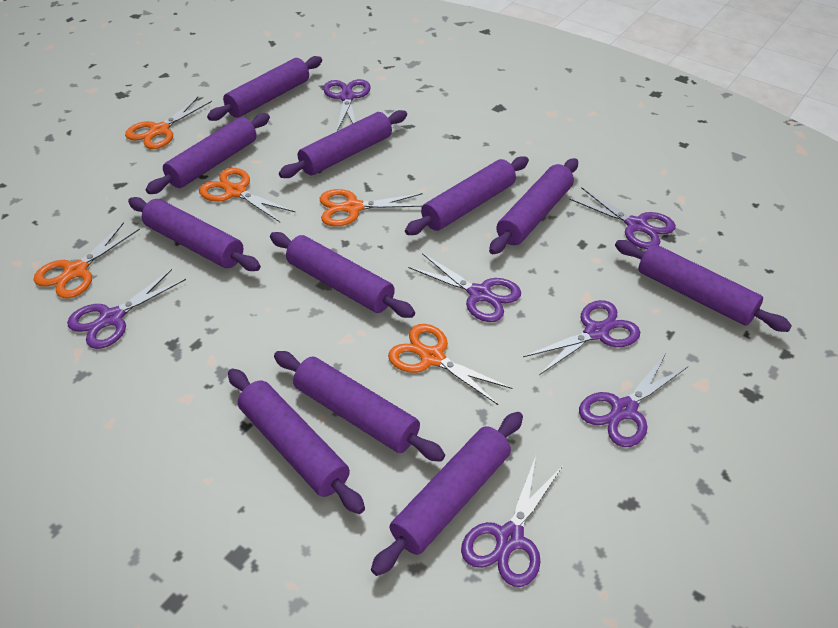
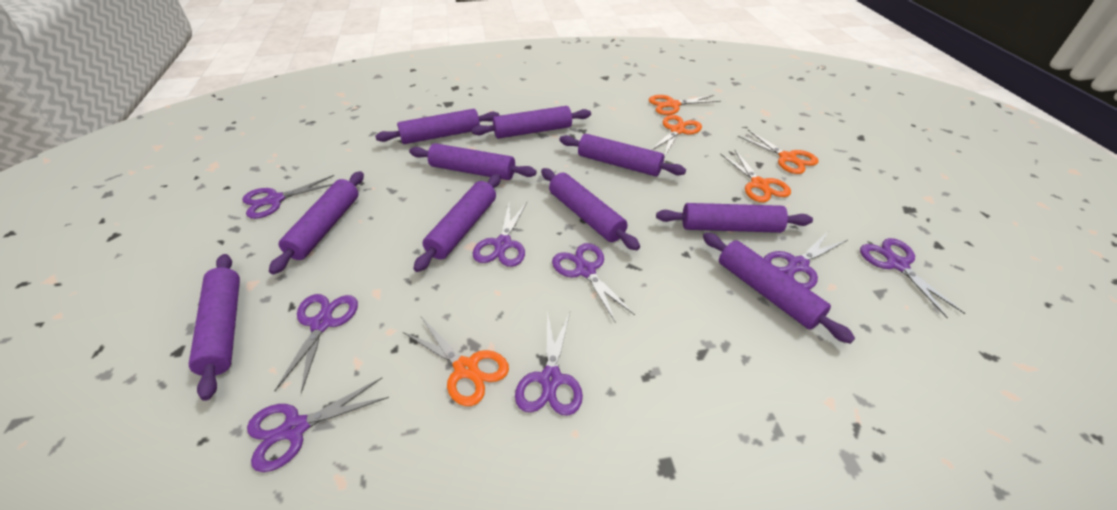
purple rolling pin: [128,197,261,271] [146,113,270,194] [207,56,322,121] [228,369,365,514] [270,232,415,318] [274,351,445,462] [279,110,407,178] [371,412,523,576] [405,156,529,235] [489,158,578,254] [615,240,792,332] = 11 -> [189,254,240,401] [269,171,364,274] [375,109,500,144] [409,143,537,180] [413,174,501,272] [471,106,591,139] [541,168,640,250] [559,134,686,177] [656,203,813,233] [703,232,855,344] = 10
purple scissors: [67,269,186,349] [323,79,371,131] [408,253,521,322] [461,456,563,587] [523,300,640,375] [569,187,676,249] [579,355,688,447] = 7 -> [242,175,334,219] [247,378,389,472] [275,294,358,393] [473,202,527,267] [515,311,583,416] [552,243,635,323] [764,230,847,289] [860,238,965,318] = 8

